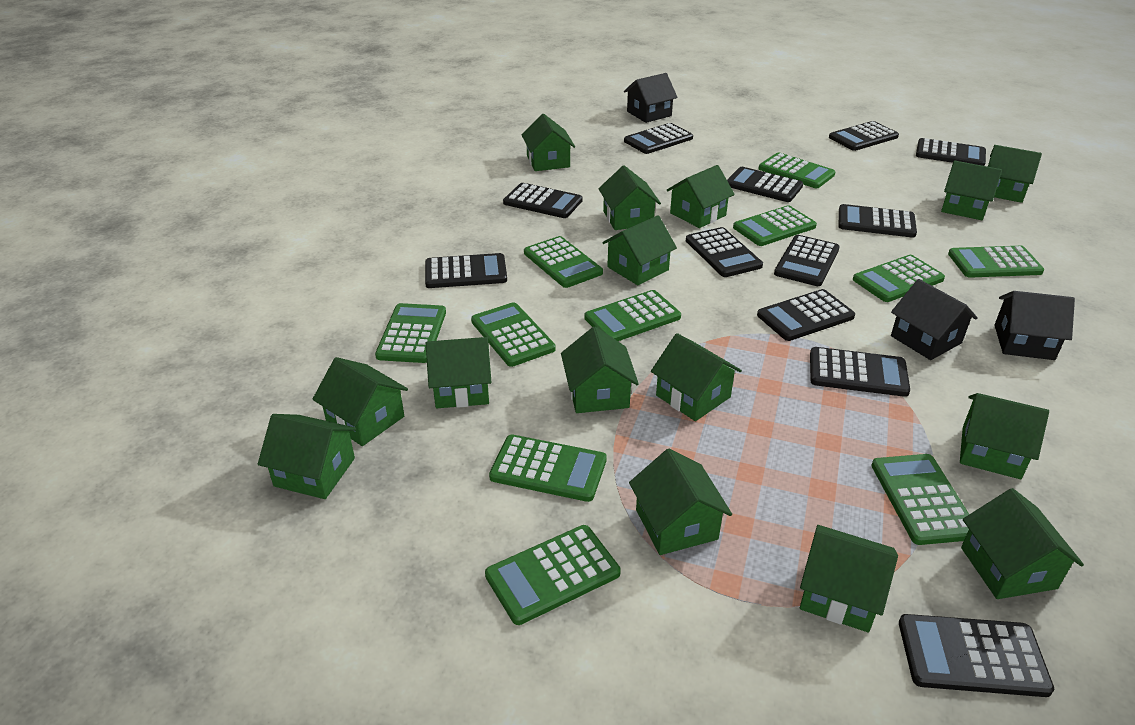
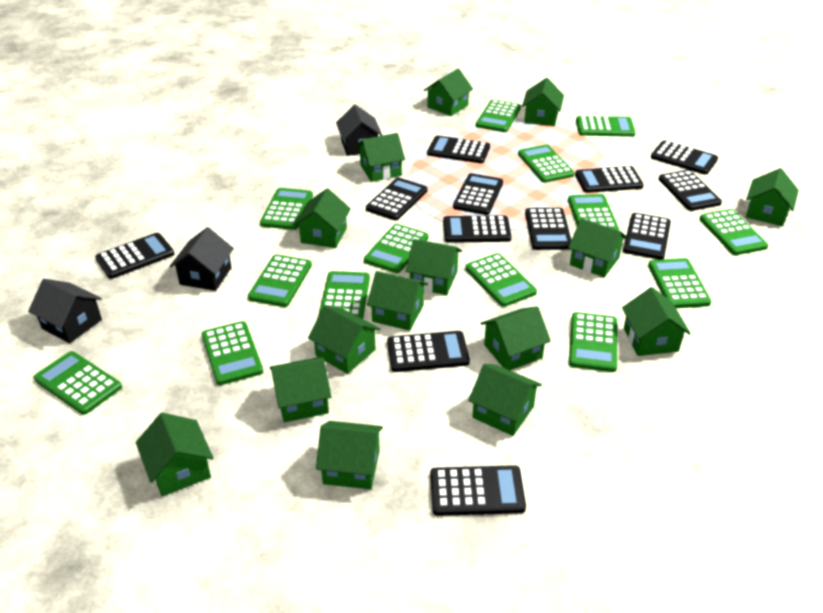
green calculator: [375,303,446,363] [471,302,556,367] [485,525,621,625] [489,434,607,502] [524,236,603,288] [584,290,681,341] [733,206,817,246] [758,152,835,188] [853,255,945,302] [871,454,969,545] [948,246,1044,278] = 11 -> [34,351,122,415] [202,321,263,385] [248,255,312,307] [260,188,313,230] [319,271,370,319] [364,224,429,273] [465,253,537,307] [476,99,521,132] [518,144,575,183] [568,194,619,230] [569,312,617,372] [576,116,636,137] [648,258,711,308] [699,209,768,255] = 14

